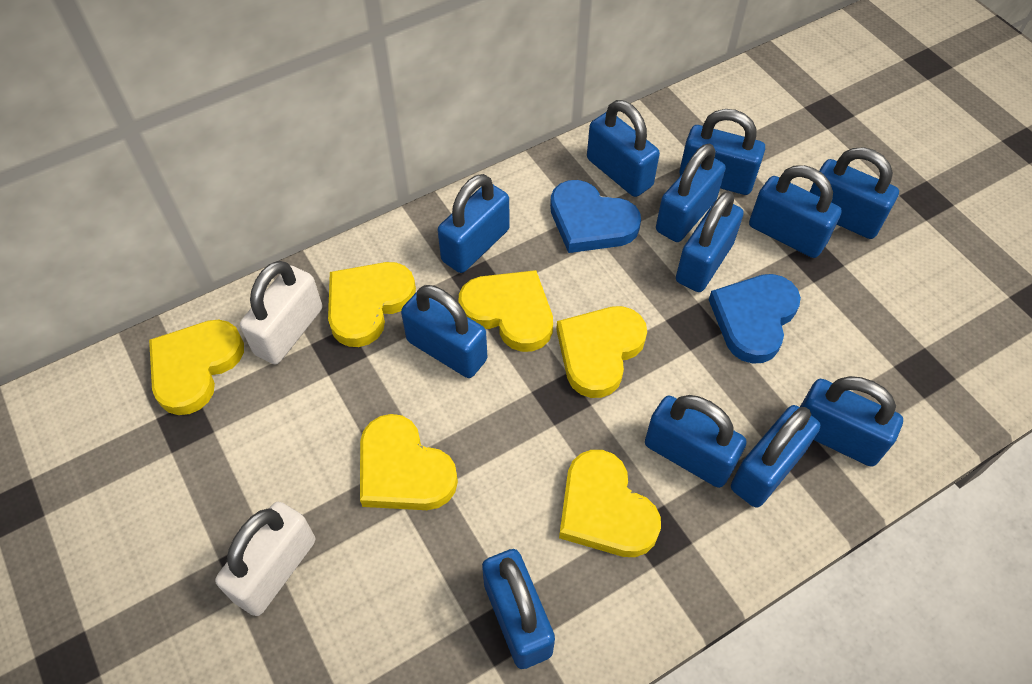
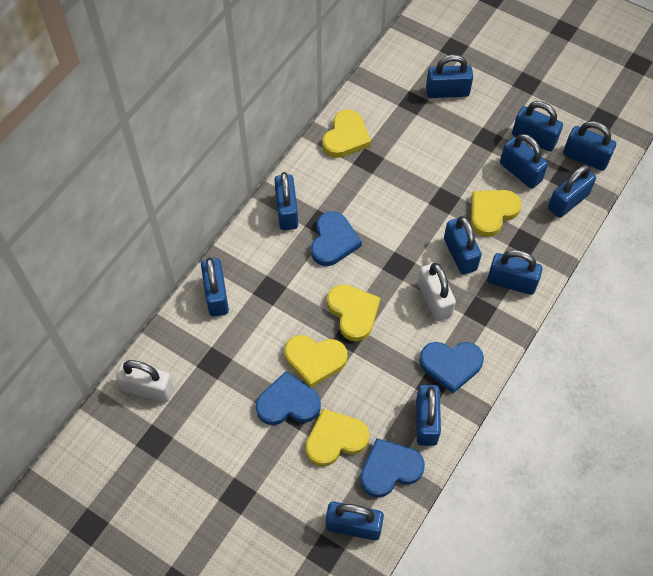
blue heart: [550,180,641,253] [709,274,801,364] = 2 -> [256,371,321,425] [311,211,362,266] [360,438,425,498] [419,342,484,393] = 4
blue padlock: [401,285,487,378] [438,174,510,273] [482,549,555,669] [587,100,660,197] [645,395,747,488] [656,144,726,242] [676,191,744,292] [679,109,765,195] [731,405,821,508] [749,165,842,258] [800,376,903,467] [810,147,899,239] = 12 -> [201,257,229,316] [275,172,298,230] [326,502,384,540] [416,385,441,446] [426,54,473,98] [444,216,482,275] [487,250,543,295] [500,134,548,189] [512,101,563,152] [548,165,596,218] [563,121,616,171] = 11
yellow heart: [149,319,244,415] [328,262,416,347] [360,414,458,510] [458,270,553,352] [556,306,647,398] [559,450,661,557] = 6 -> [285,335,347,388] [305,409,369,467] [322,109,371,158] [327,284,380,342] [471,190,522,237] = 5

